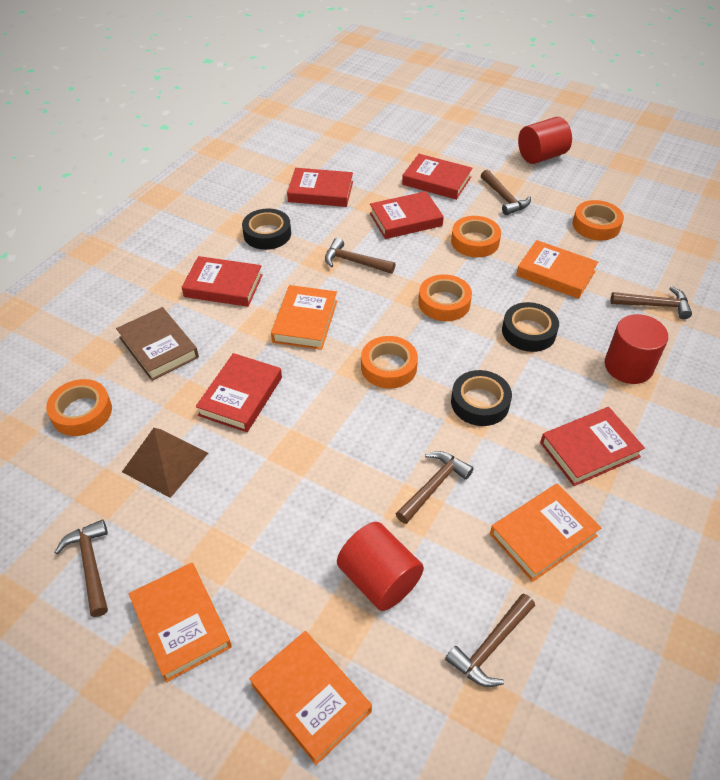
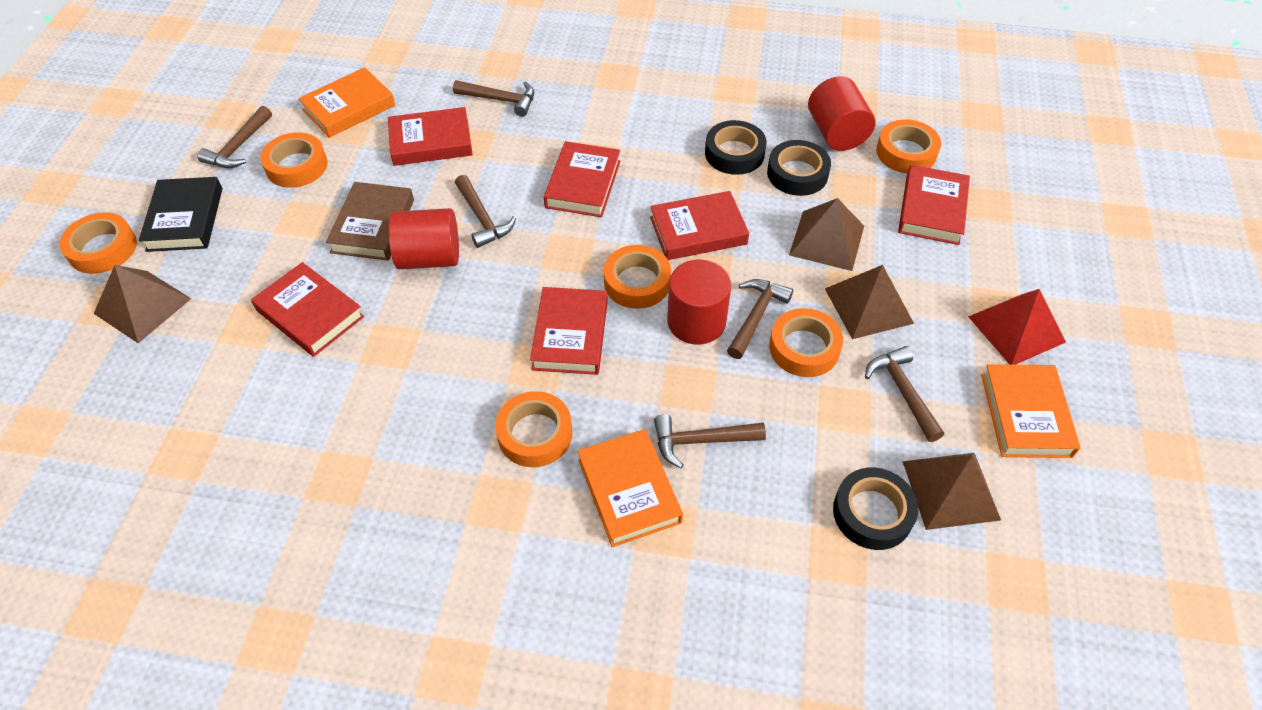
black book: none = 0 -> [139,177,223,252] = 1
brown pyramid: [122,428,208,498] = 1 -> [94,265,191,343] [789,198,864,271] [825,265,914,339] [902,453,1001,530] = 4
orange book: [129,563,232,682] [249,631,372,765] [271,285,337,350] [490,484,601,582] [516,240,598,299] = 5 -> [298,67,395,138] [577,429,683,547] [981,364,1080,458] = 3
orange tape: [46,379,112,436] [361,336,418,389] [418,274,472,321] [451,216,501,257] [572,200,624,241] = 5 -> [59,212,137,274] [261,132,328,188] [495,391,572,467] [604,245,671,309] [769,308,843,377] [876,119,941,173] = 6
red pyramid: none = 0 -> [968,289,1066,365] = 1

